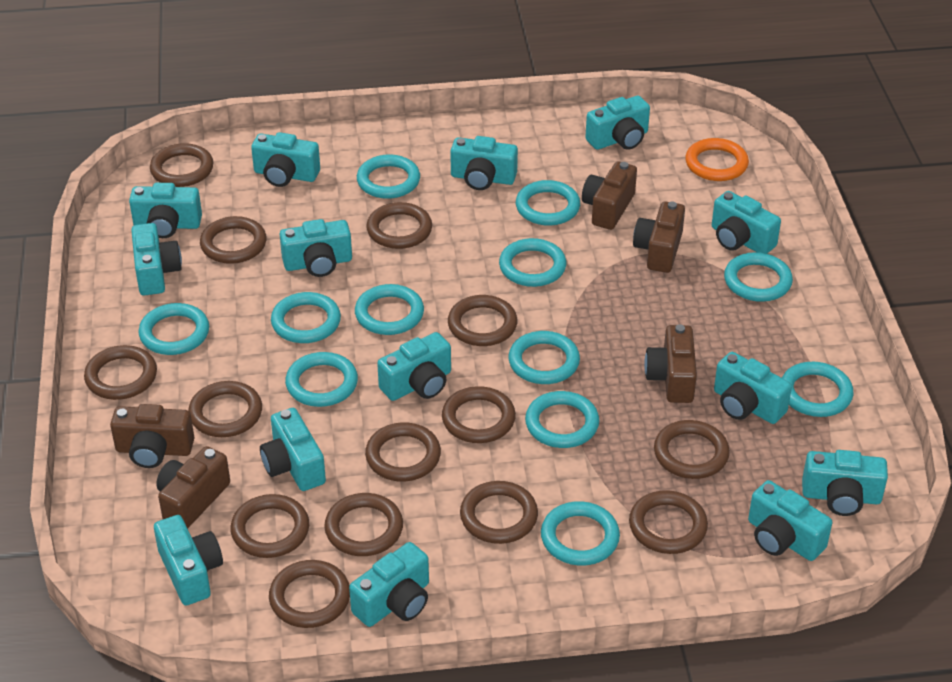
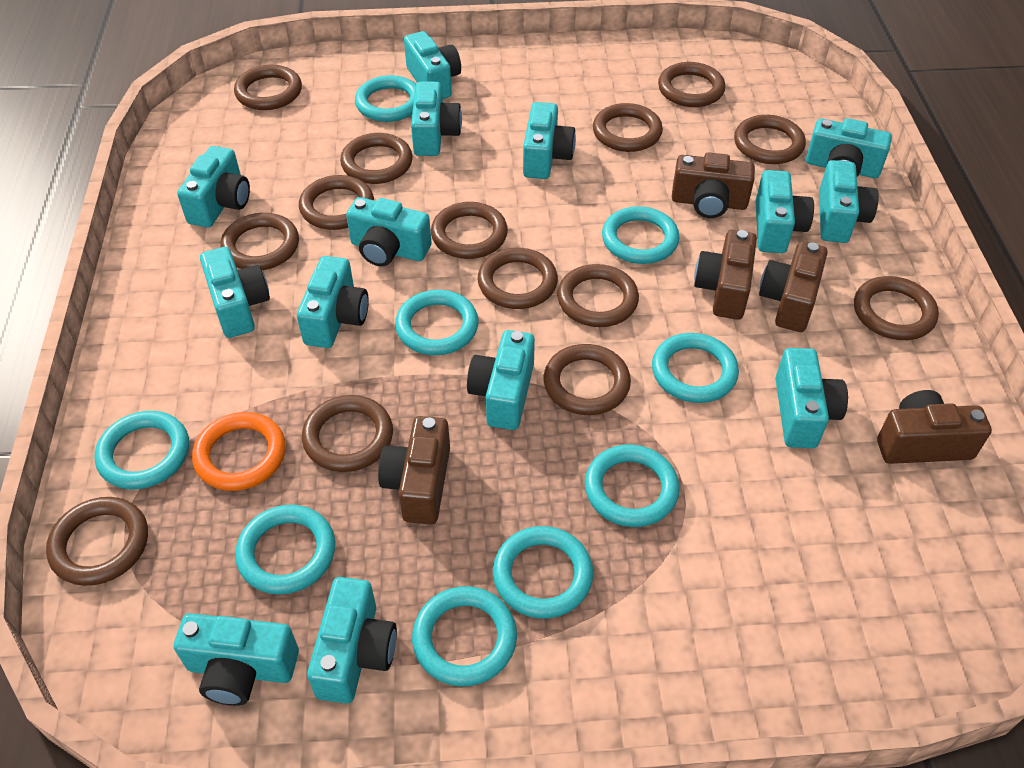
turquoise ring: [138,303,209,355] [271,292,341,343] [285,352,358,407] [355,284,424,335] [357,154,420,199] [499,238,566,287] [508,331,580,384] [516,180,580,226] [525,391,599,448] [541,501,620,566] [724,252,793,302] [782,362,854,417] = 12 -> [95,411,189,489] [235,505,335,595] [355,75,416,122] [395,290,479,355] [412,586,517,686] [493,526,593,619] [585,445,680,527] [602,206,679,264] [652,333,739,403] = 9

